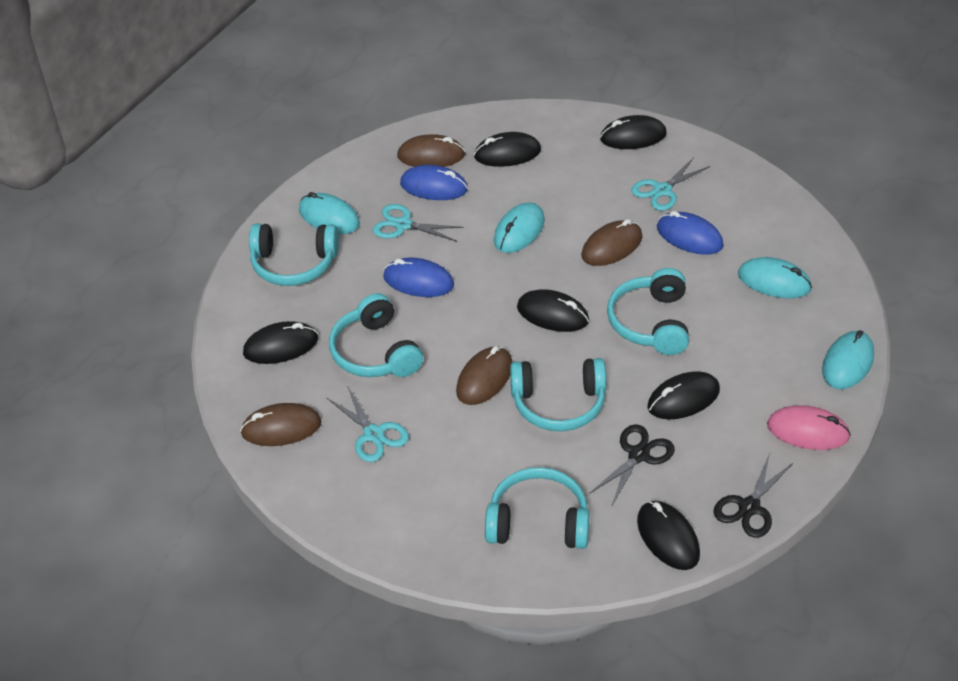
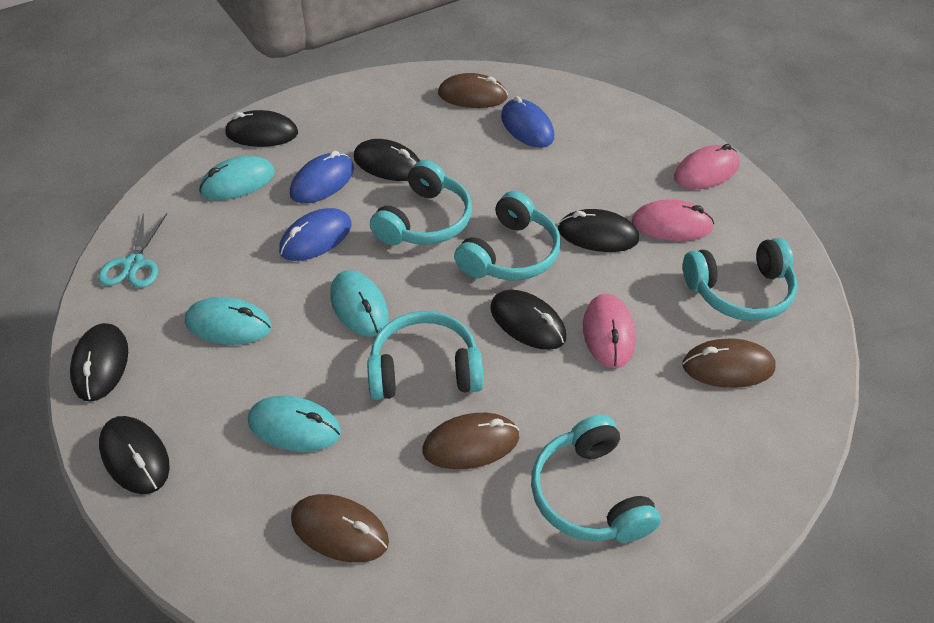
black scissors: [590,424,675,505] [713,453,793,538] = 2 -> none = 0
pink mouse: [767,405,851,450] = 1 -> [583,294,636,368] [631,200,714,241] [674,144,740,189] = 3
turquoise scissors: [327,386,409,462] [373,204,464,242] [631,157,710,211] = 3 -> [98,214,167,288] = 1

